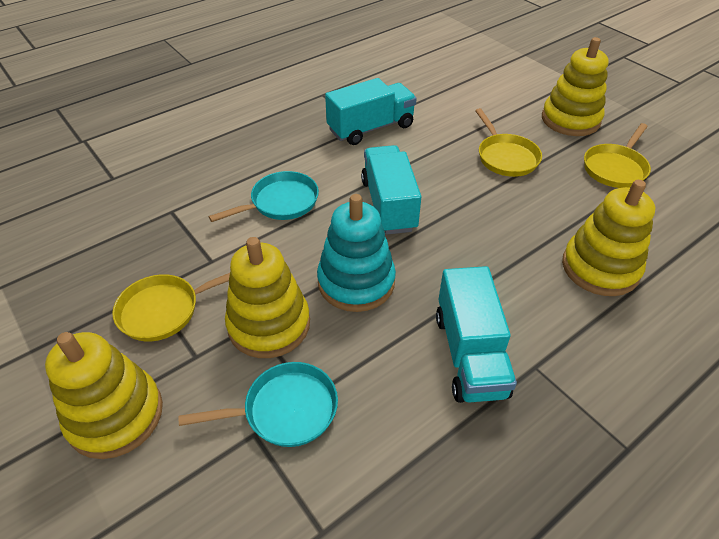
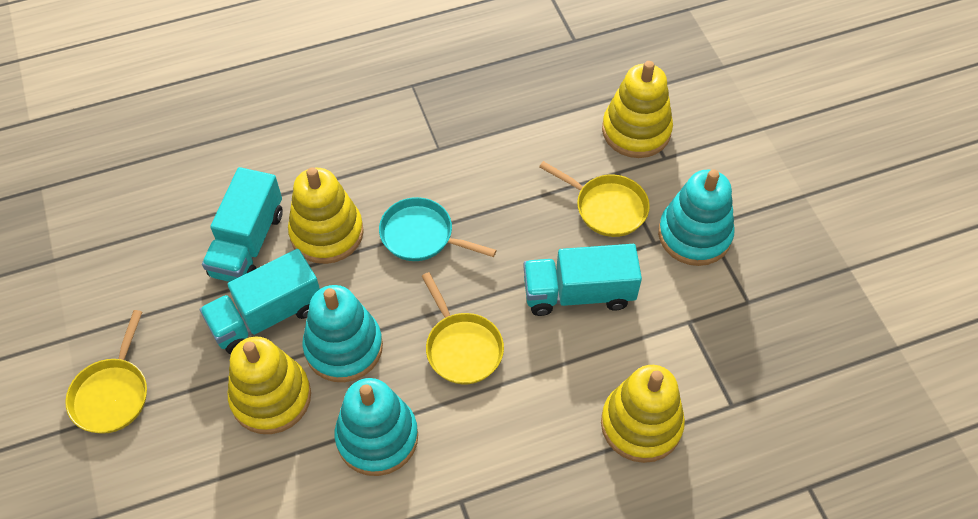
turquoise pan: [179,362,338,447] [209,171,319,222] = 2 -> [379,197,497,261] = 1
turquoise stacking toy: [317,194,396,312] = 1 -> [302,285,383,382] [335,378,418,476] [658,169,735,266] = 3

